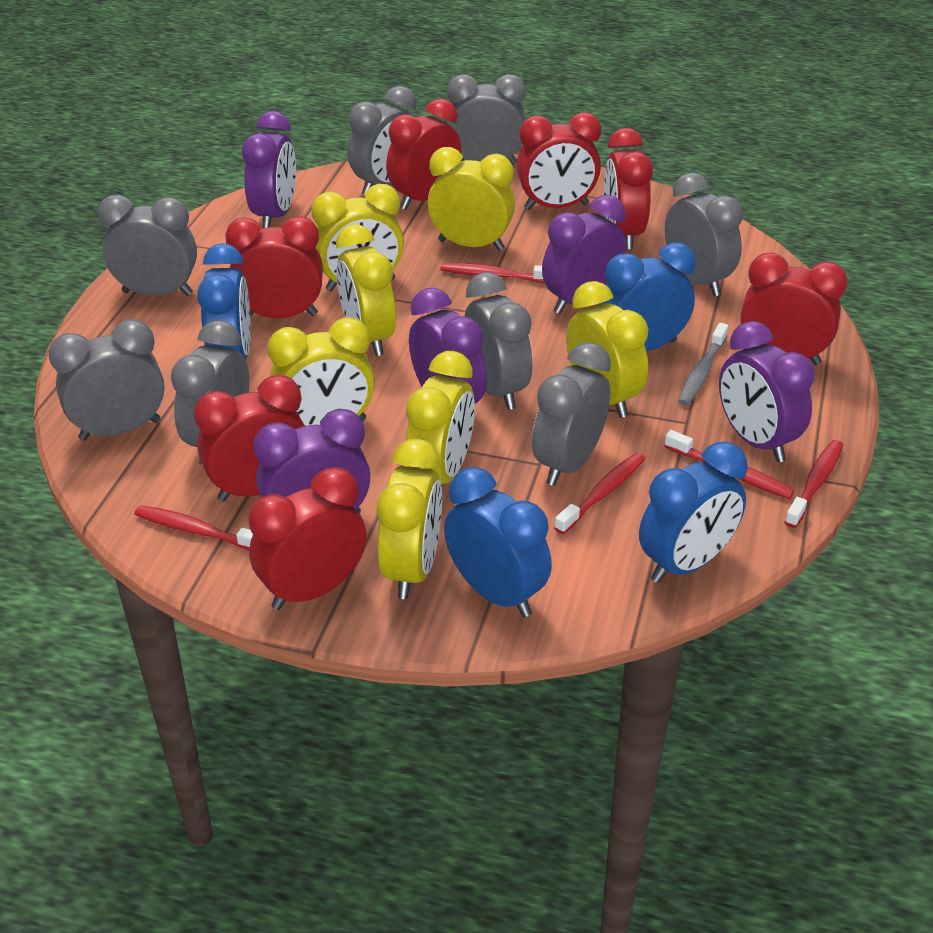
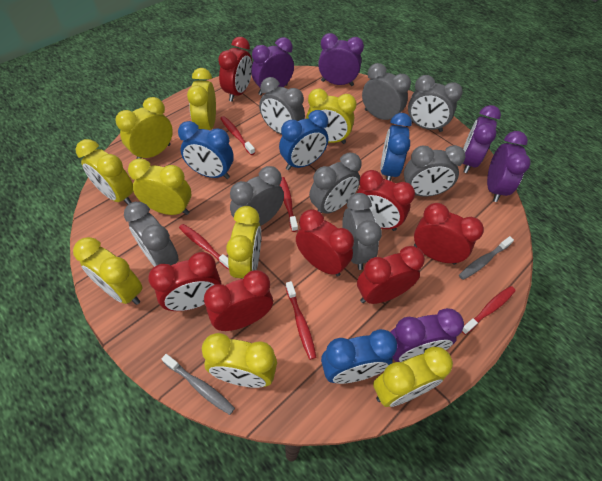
grey toothbrush: [678,323,728,406] = 1 -> [161,354,235,415] [459,236,514,280] = 2
yellow clock: [267,317,375,426] [312,184,404,291] [336,224,396,356] [377,439,442,599] [406,351,475,484] [428,147,515,251] [566,281,648,418] = 7 -> [73,237,143,305] [76,139,133,205] [115,97,173,159] [128,158,191,215] [187,68,216,130] [202,333,277,388] [226,206,261,279] [306,88,357,144] [373,347,453,407] = 9

